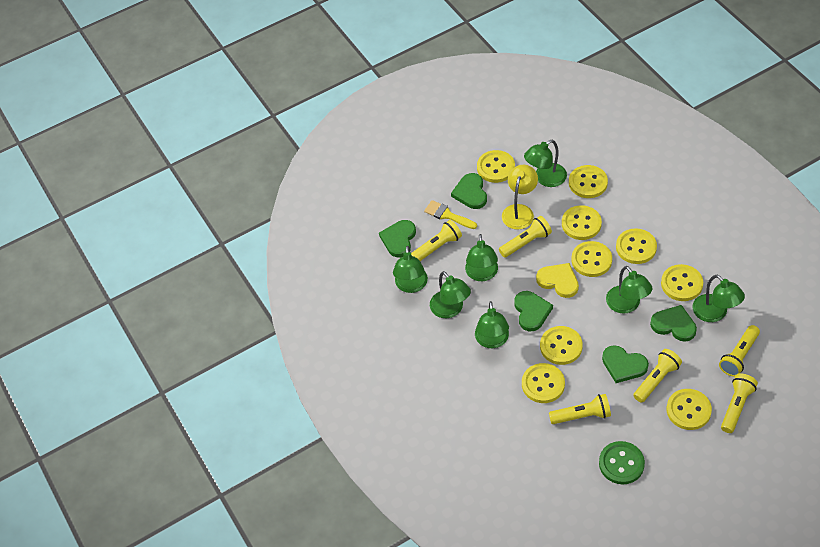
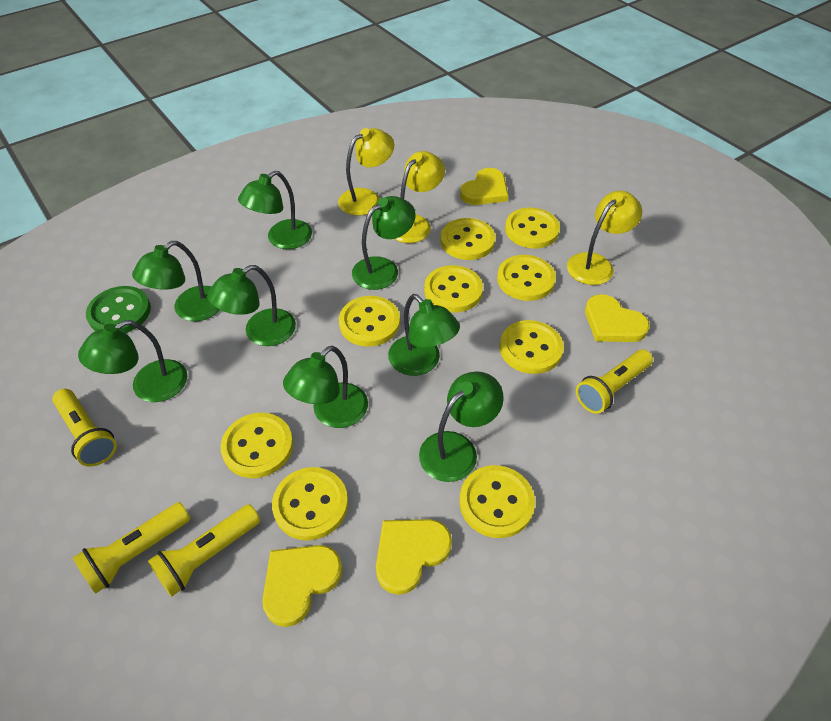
green heart: [379,220,416,257] [451,173,487,209] [514,291,553,331] [602,345,649,383] [650,305,697,342] = 5 -> none = 0
green lamp: [393,246,428,293] [430,271,471,318] [465,234,498,281] [475,301,509,348] [524,140,567,187] [606,266,652,314] [692,275,745,322] = 7 -> [78,320,187,402] [132,241,219,321] [207,265,296,346] [238,171,312,249] [283,346,368,428] [352,196,416,290] [388,294,460,376] [419,371,504,482] = 8
yellow brush: [424,200,477,229] = 1 -> none = 0
yellow flashlight: [411,220,462,261] [499,216,552,258] [549,394,611,424] [633,349,682,403] [719,325,760,377] [721,373,758,433] = 6 -> [52,389,117,466] [73,502,191,594] [148,504,260,597] [576,350,653,414] = 4
yellow heart: [536,263,579,298] = 1 -> [262,545,343,627] [376,519,452,595] [460,168,508,205] [585,294,650,342] = 4
yellow lamp: [502,165,538,230] = 1 -> [338,128,394,216] [394,151,445,243] [567,191,642,285] = 3

